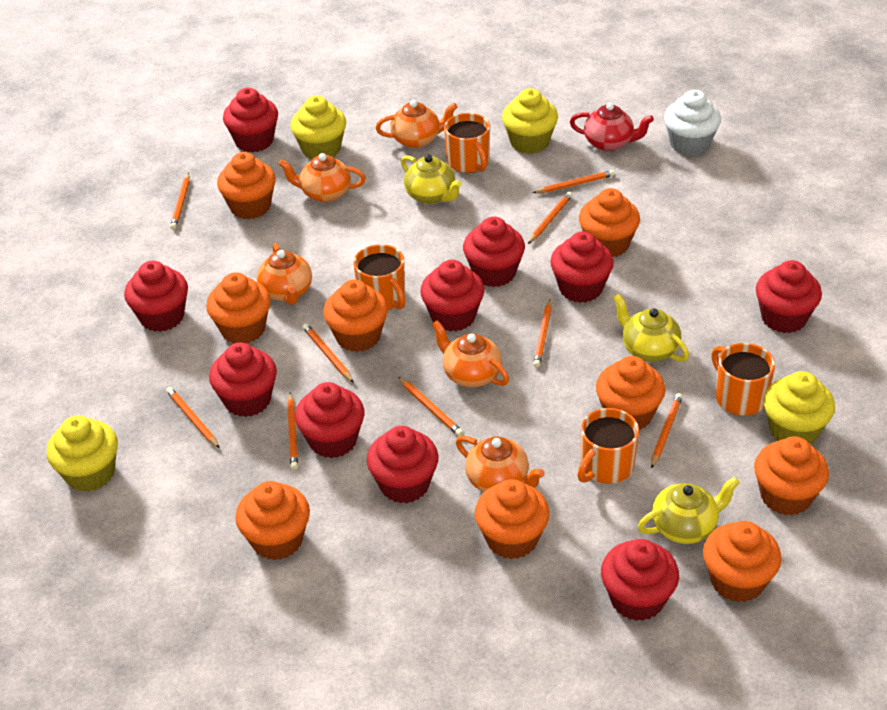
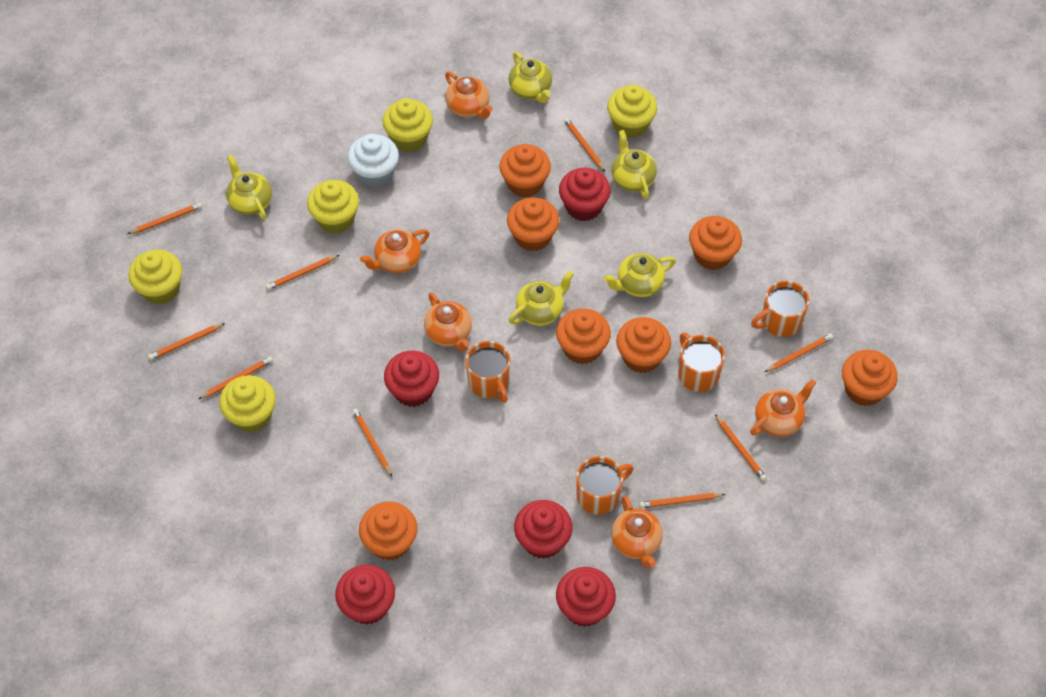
orange cupcake: [206,272,271,343] [217,152,276,219] [235,481,310,560] [323,279,388,352] [475,479,549,559] [579,188,640,257] [596,356,666,430] [703,521,782,602] [754,436,829,515] = 9 -> [359,501,418,561] [499,144,551,198] [507,197,559,251] [556,308,611,364] [616,317,671,373] [689,216,742,270] [842,350,898,406] = 7
red cupcake: [124,261,188,332] [209,343,277,417] [223,88,278,152] [295,382,365,458] [367,426,438,503] [420,260,484,332] [463,217,525,287] [550,231,614,303] [601,539,679,621] [756,260,822,333] = 10 -> [335,565,395,625] [384,351,439,407] [514,500,573,559] [556,567,616,627] [559,168,611,221] = 5
red teapot: [570,103,654,151] = 1 -> none = 0
yellow cupcake: [47,415,118,492] [290,96,346,159] [502,88,558,154] [763,371,835,444] = 4 -> [128,250,182,305] [219,375,276,432] [307,180,359,234] [382,98,433,152] [607,84,657,138] = 5
yellow teapot: [401,155,462,204] [613,294,689,362] [638,477,740,544] = 3 -> [226,155,272,220] [509,52,552,103] [509,271,574,326] [604,253,676,297] [611,130,657,199] = 5

